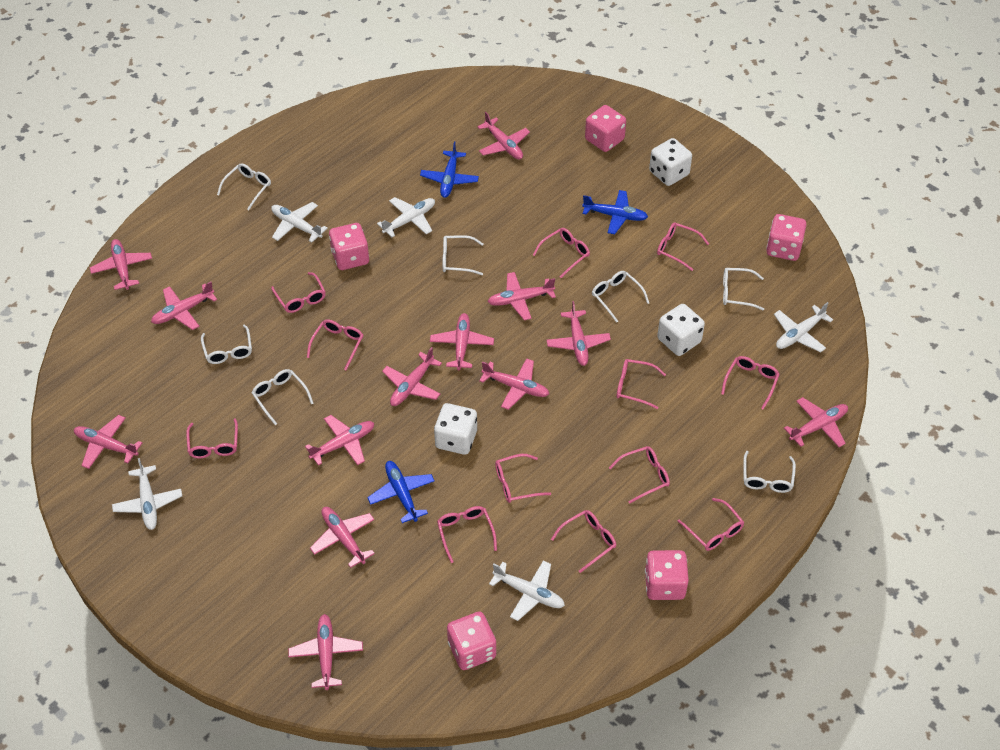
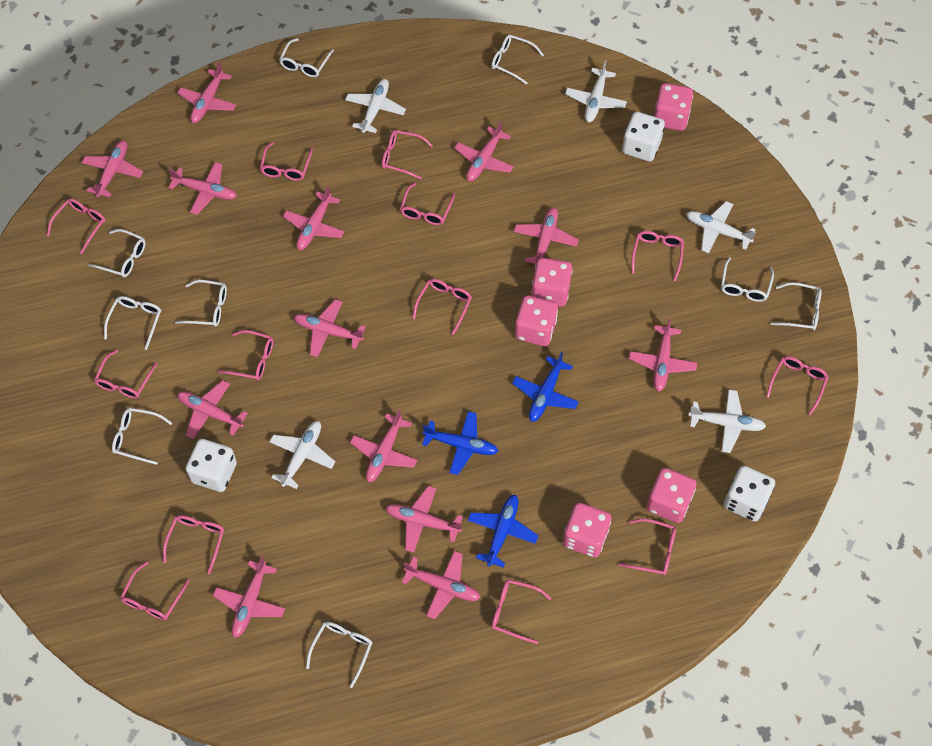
pink glasses: [186,418,238,458] [271,272,326,313] [307,320,363,370] [437,506,497,563] [495,454,551,503] [533,228,590,278] [551,510,616,573] [609,446,670,504] [616,359,666,409] [657,222,709,271] [677,498,744,551] [721,356,780,410] = 12 -> [47,198,105,254] [94,350,158,399] [120,562,190,620] [163,515,224,574] [218,330,273,380] [260,142,313,181] [382,130,433,180] [400,183,455,225] [412,279,472,335] [492,579,551,644] [619,519,676,575] [631,231,684,281] [766,356,829,415] = 13
white glasses: [201,324,252,364] [217,163,271,210] [252,369,314,425] [443,235,484,275] [592,271,649,323] [723,268,764,311] [743,451,796,493] = 7 -> [88,229,146,277] [104,296,161,350] [112,408,172,465] [175,280,227,327] [279,38,334,77] [306,621,372,688] [491,35,544,85] [721,257,774,302] [771,282,822,330] = 9

